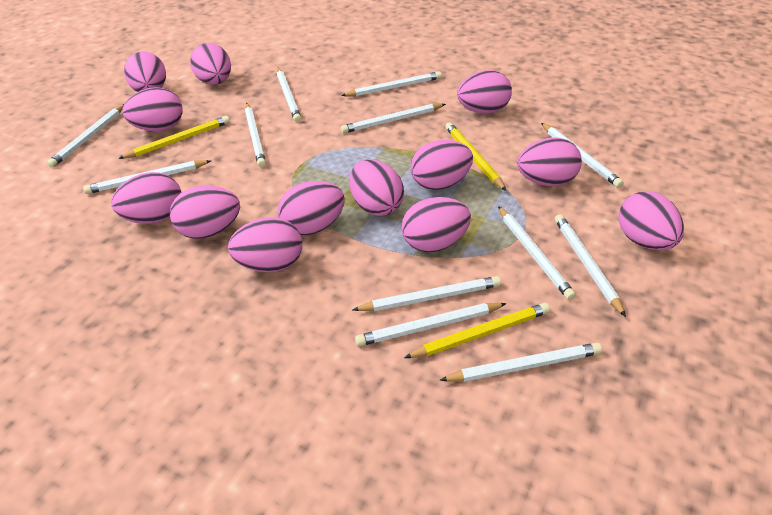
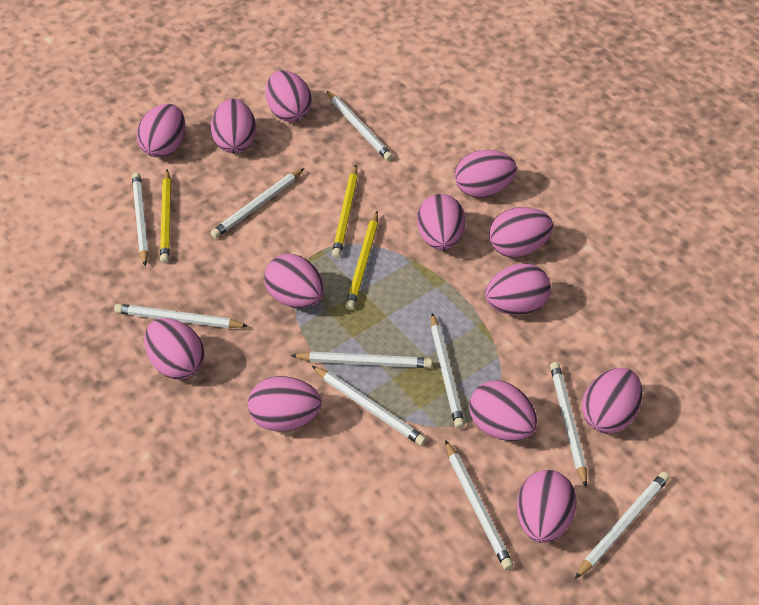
white pencil: [47,104,124,168] [83,160,211,194] [245,103,266,167] [277,67,301,122] [341,71,441,96] [341,104,446,133] [353,276,501,311] [355,303,507,346] [440,343,602,382] [498,206,576,300] [541,123,624,188] [555,214,626,317] = 12 -> [114,304,248,328] [132,173,149,266] [211,168,304,238] [291,351,432,368] [312,366,426,446] [327,91,393,161] [431,313,465,429] [445,440,513,570] [550,362,587,487] [575,472,670,579] = 10

